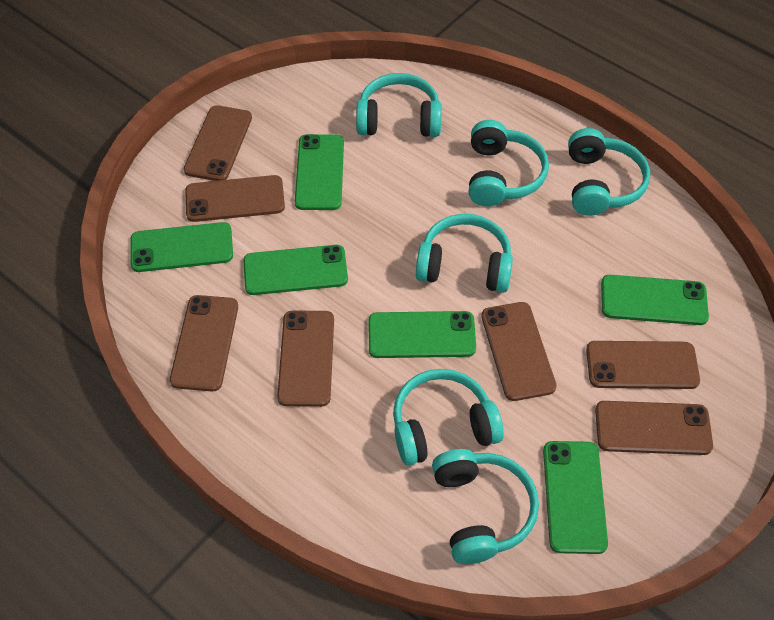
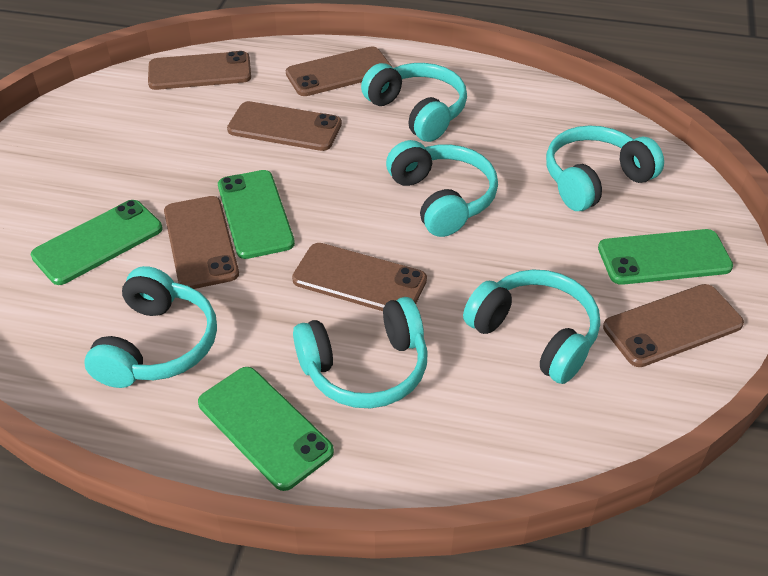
brown phone: [170,295,238,391] [184,105,252,181] [185,175,285,222] [277,311,334,407] [481,302,557,401] [586,341,700,389] [595,401,713,455] = 7 -> [148,51,251,90] [164,196,239,289] [227,101,342,151] [286,46,391,96] [292,243,427,311] [603,284,744,367] = 6
green phone: [130,222,233,272] [243,245,348,295] [295,134,344,210] [369,311,476,358] [543,441,608,554] [601,275,709,325] = 6 -> [31,200,163,285] [198,367,334,491] [218,170,295,259] [598,229,733,285] = 4

